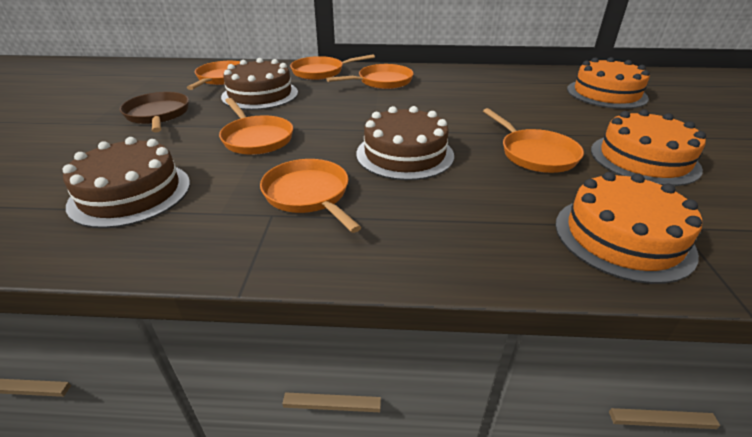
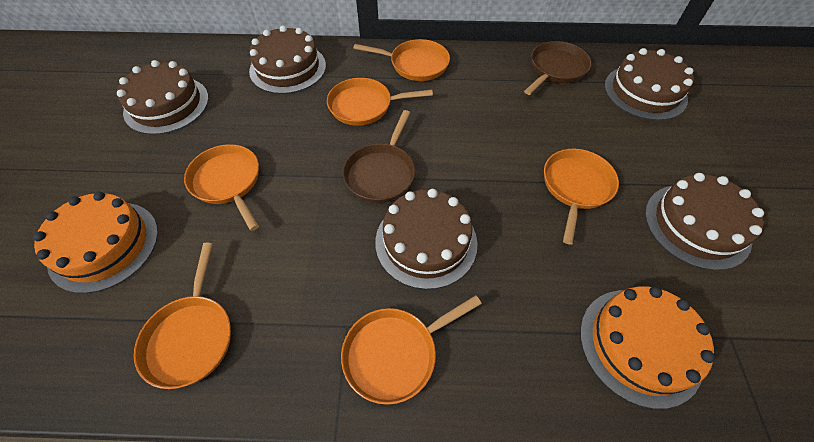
brown cake: [63,137,190,228] [221,58,298,110] [356,106,454,180] = 3 -> [117,60,209,135] [249,25,326,94] [375,189,478,289] [604,48,694,120] [645,173,764,270] = 5
brown pan: [120,92,189,132] = 1 -> [343,110,415,203] [524,41,592,95] = 2
orange cake: [555,172,702,284] [567,57,650,109] [591,109,706,186] = 3 -> [33,192,158,293] [580,287,715,409] = 2

